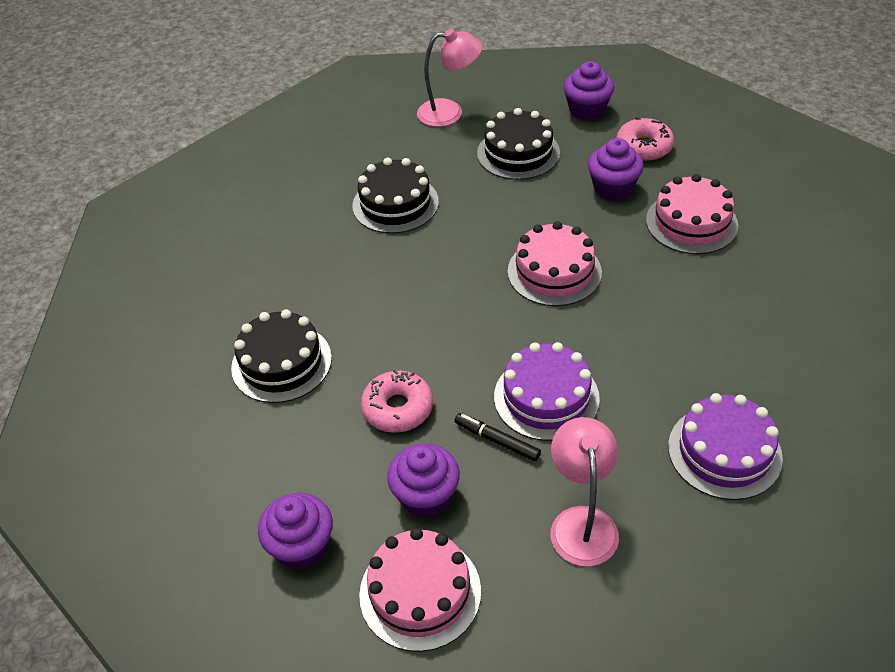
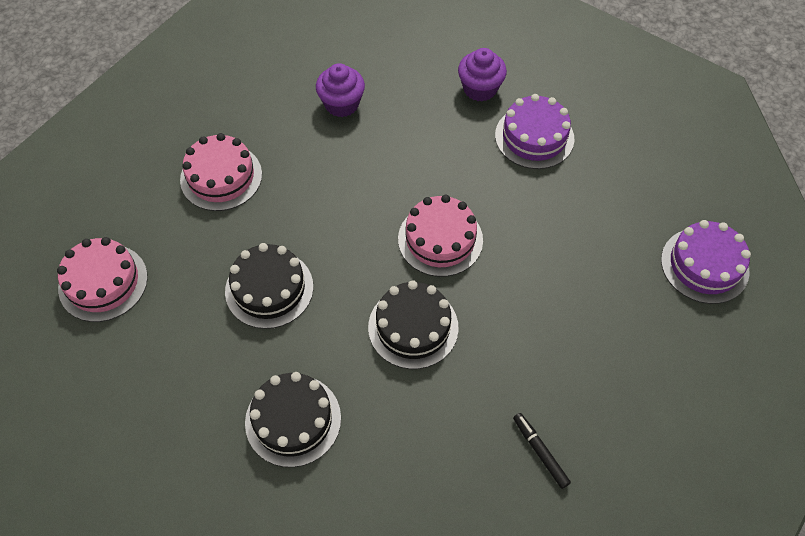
pink donut: [361,369,433,433] [616,117,674,161] = 2 -> none = 0
pink lamp: [417,29,482,127] [551,417,619,566] = 2 -> none = 0
purple cupcake: [258,493,333,570] [387,444,460,518] [564,61,614,121] [588,138,644,201] = 4 -> [316,63,365,117] [458,48,507,101] = 2

